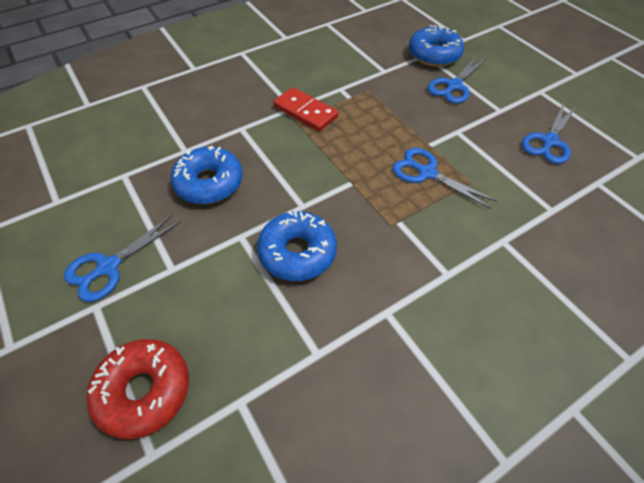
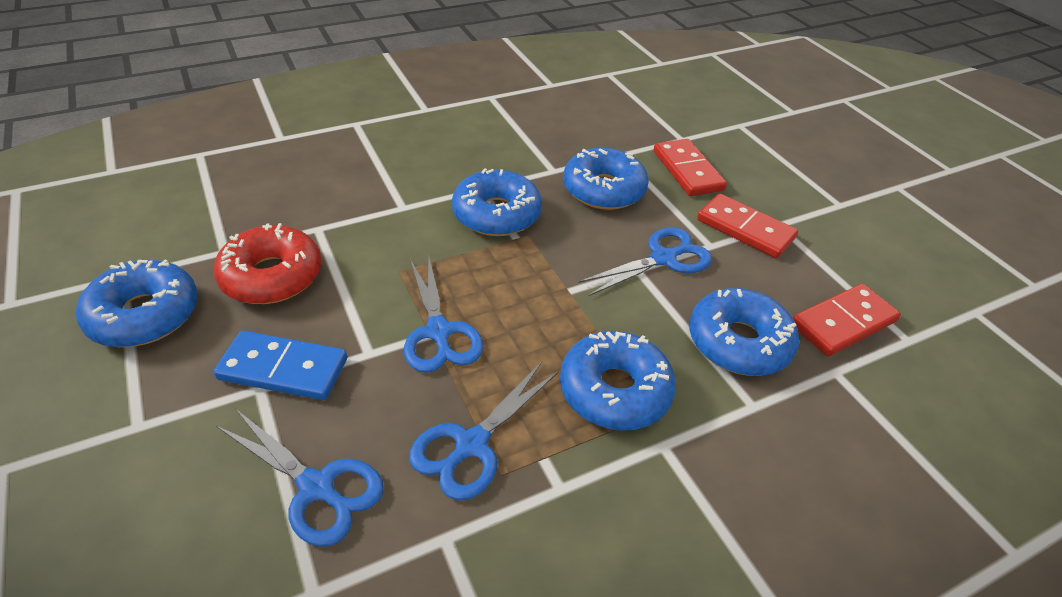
blue domino: none = 0 -> [214,331,347,400] = 1
blue donut: [171,146,243,204] [257,211,337,281] [409,25,464,67] = 3 -> [76,260,198,347] [452,168,542,236] [560,331,676,431] [563,148,649,210] [689,288,799,376] = 5
red domino: [273,87,338,131] = 1 -> [654,139,727,196] [697,193,798,258] [793,284,901,356] = 3

